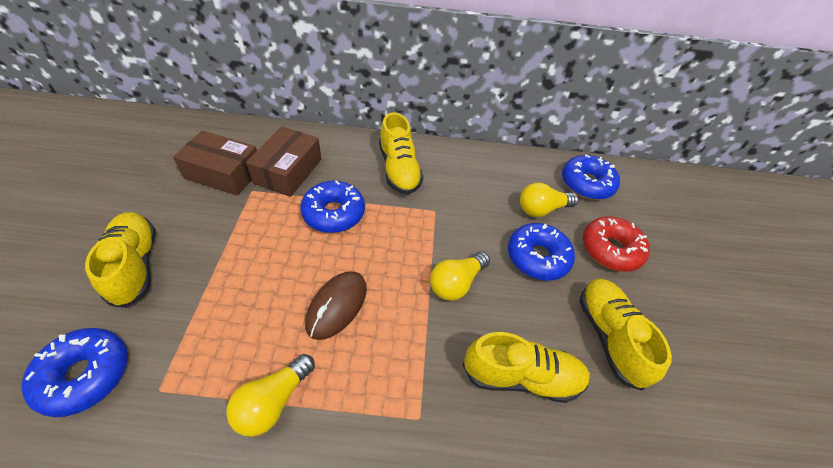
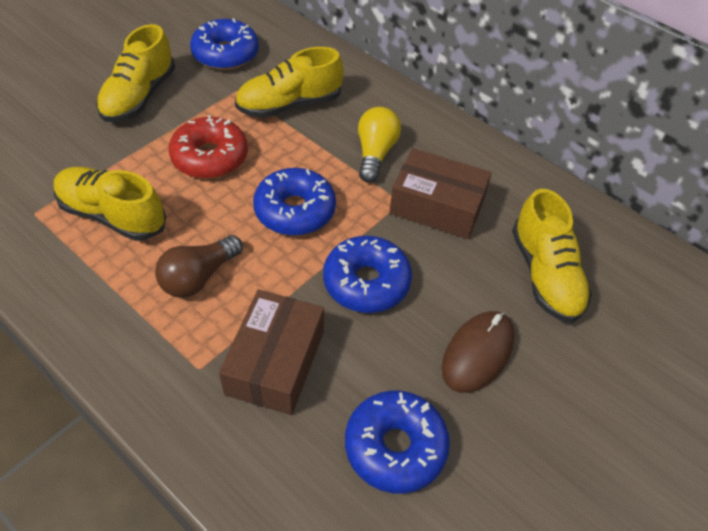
brown light bulb: none = 0 -> [155,235,243,298] = 1
yellow light bulb: [226,354,315,437] [430,251,490,301] [520,183,579,217] = 3 -> [358,107,401,183] = 1

